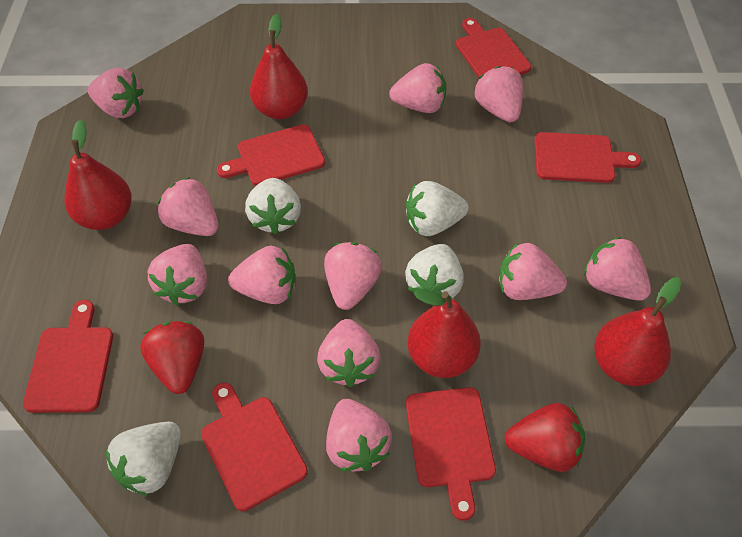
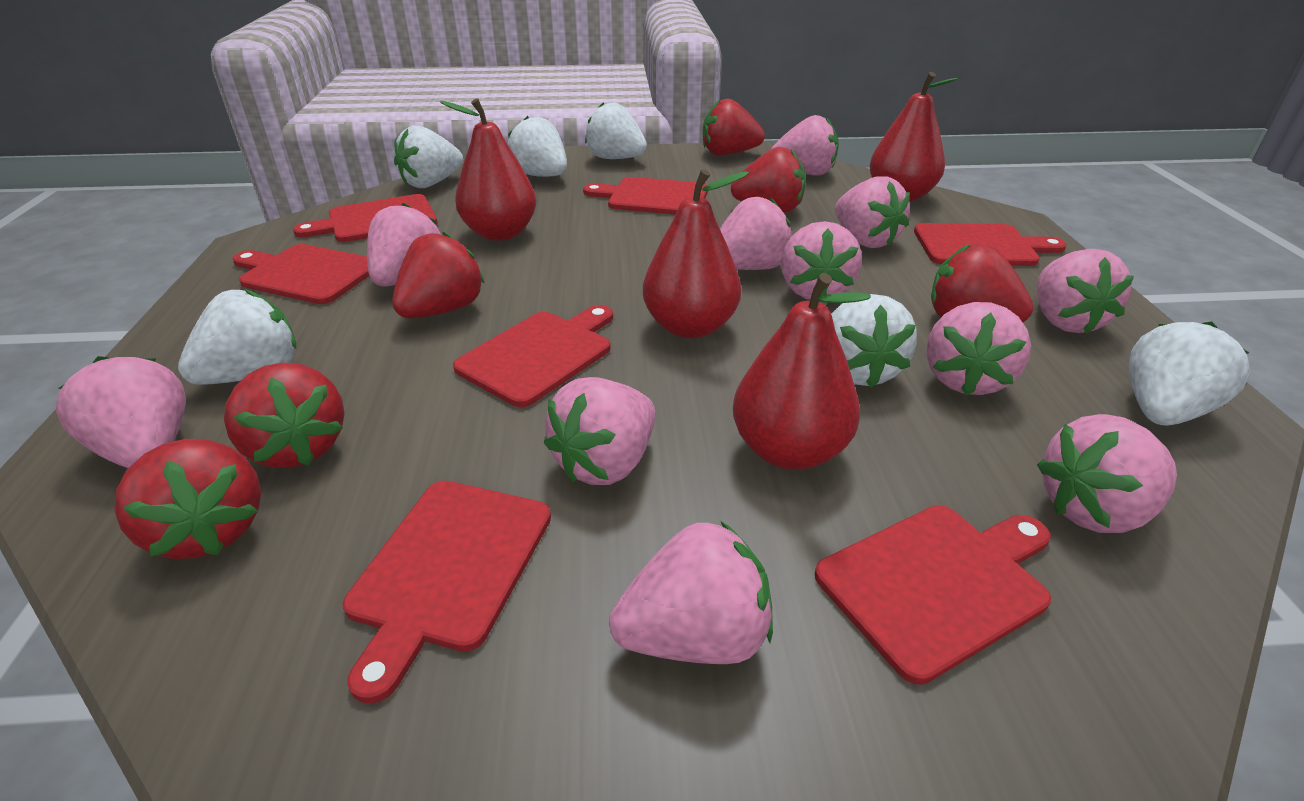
red cutting board: [23,300,113,413] [201,383,308,512] [217,124,325,186] [406,387,496,521] [456,18,531,77] [534,132,641,183] = 6 -> [233,244,369,304] [293,194,437,242] [343,481,551,704] [453,305,613,407] [583,177,708,215] [815,505,1051,685] [914,223,1066,266] = 7
red strawberry: [140,321,204,394] [504,403,585,472] = 2 -> [115,439,261,559] [224,363,345,468] [392,232,485,318] [703,99,765,156] [731,147,806,213] [931,243,1034,322] = 6
white strawberry: [106,422,181,496] [245,178,301,235] [405,244,464,299] [406,181,469,236] = 4 -> [178,289,296,385] [394,126,463,188] [508,116,567,177] [585,102,647,159] [831,294,917,388] [1128,321,1250,426] = 6

